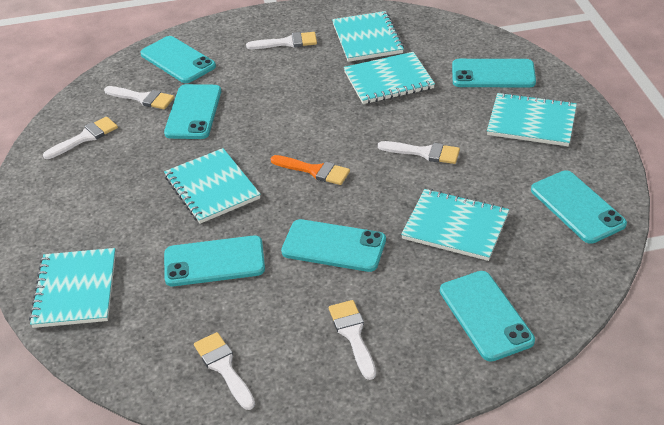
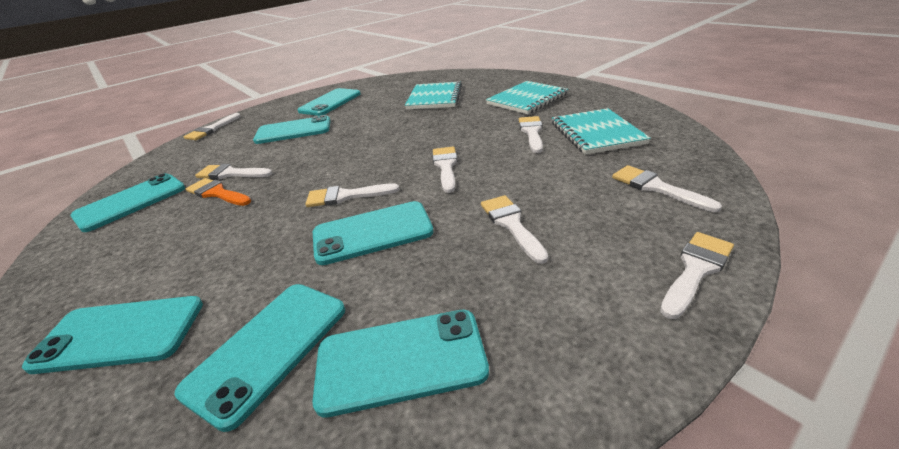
turquoise notebook: [29,248,116,328] [164,148,261,224] [332,11,404,62] [344,52,435,104] [401,189,509,261] [487,92,577,146] = 6 -> [405,81,462,110] [486,81,568,114] [552,108,651,155] = 3
white brush: [43,117,118,159] [104,86,174,109] [194,332,255,410] [246,32,317,49] [329,300,376,380] [378,141,460,164] = 6 -> [183,113,241,140] [195,164,273,179] [305,183,399,207] [433,147,458,193] [481,195,548,264] [519,116,543,153] [612,165,722,212] [660,232,734,319] = 8

